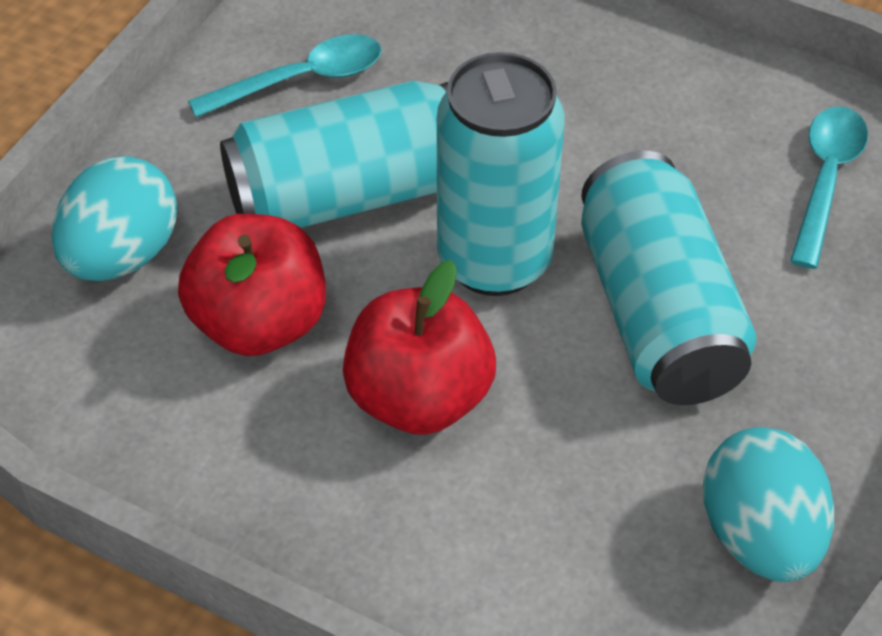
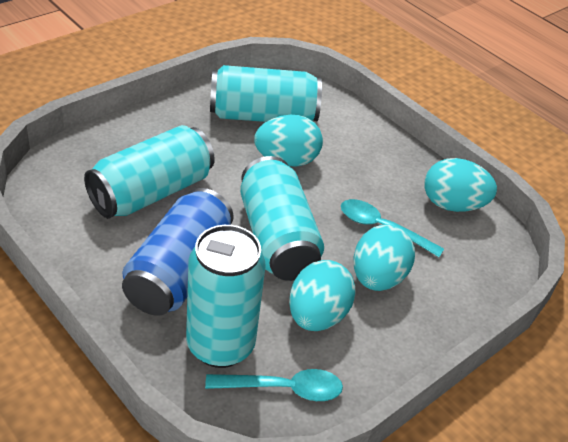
blue can: none = 0 -> [122,188,234,316] = 1
red apple: [178,214,326,356] [343,260,496,435] = 2 -> none = 0
turquoise can: [220,80,448,228] [437,52,565,296] [581,151,757,405] = 3 -> [84,125,215,219] [186,225,266,368] [210,65,322,122] [240,156,324,281] = 4
turquoise egg: [52,156,177,281] [703,427,835,582] = 2 -> [254,115,323,166] [289,260,356,331] [353,225,415,291] [425,158,497,212] = 4

